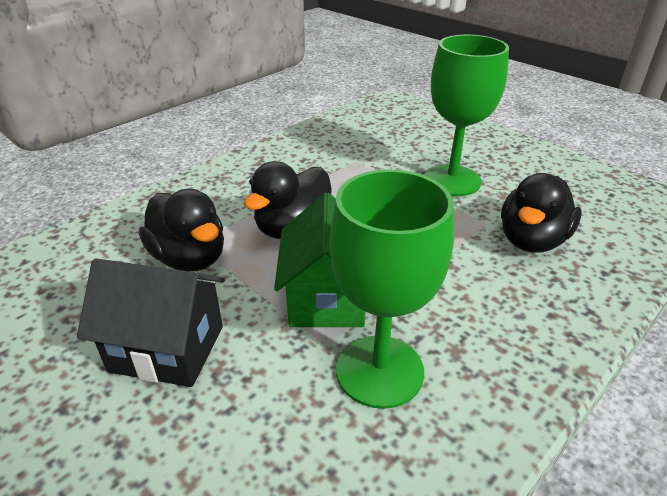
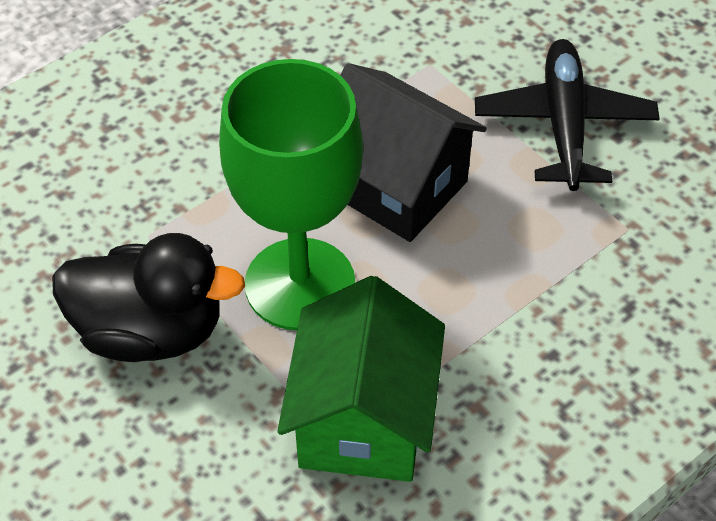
black duck: [139,189,224,272] [243,161,332,239] [501,173,582,253] = 3 -> [52,233,245,362] = 1
black plane: none = 0 -> [475,39,660,191] = 1
green goblet: [329,169,454,409] [424,35,509,196] = 2 -> [219,59,363,330] = 1

